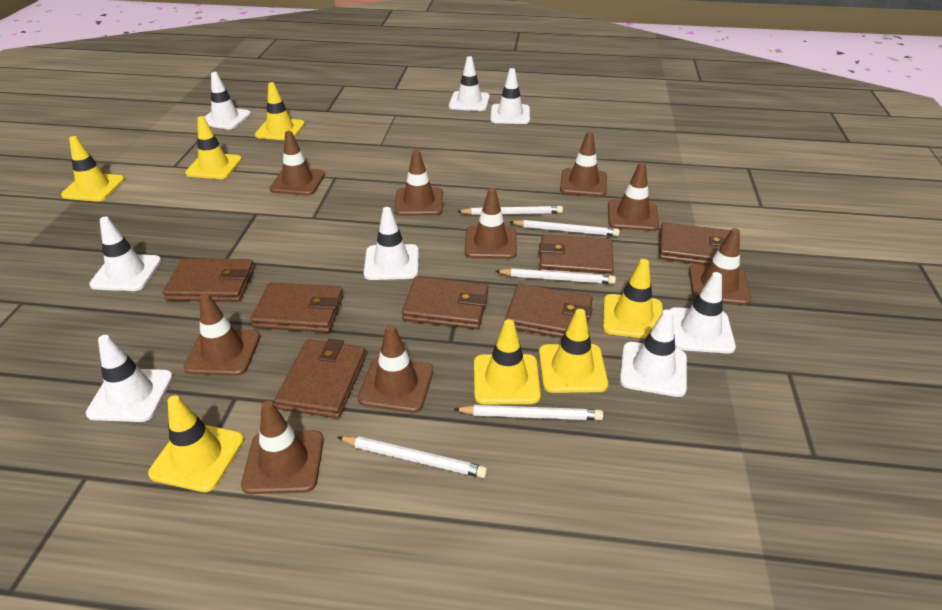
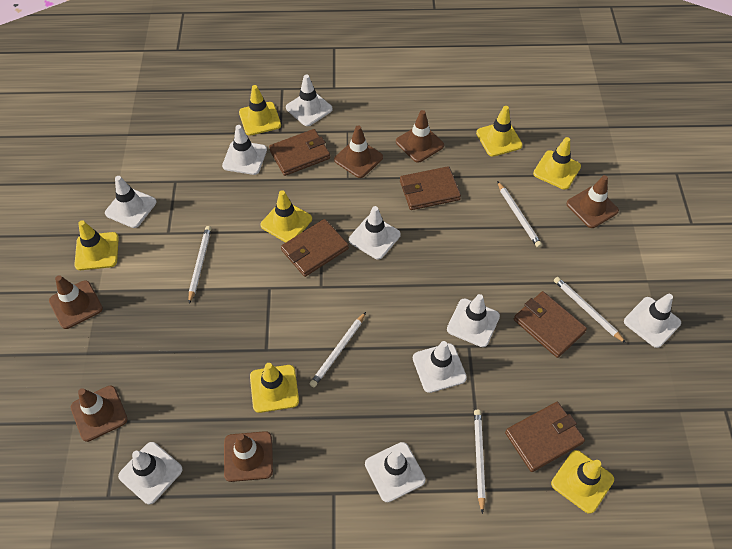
brown traffic cone: [184,293,260,376] [241,401,324,494] [270,131,325,196] [358,324,433,413] [394,150,443,216] [465,188,517,259] [560,132,607,197] [608,162,659,231] [689,228,751,305] = 9 -> [49,275,103,329] [71,386,127,442] [224,431,273,482] [334,125,383,178] [396,110,444,163] [566,175,619,228] = 6
brown wallet: [163,258,255,302] [250,282,343,333] [274,338,366,418] [402,276,488,329] [505,284,593,338] [539,234,614,276] [659,222,731,265] = 7 -> [269,129,330,176] [281,219,349,277] [400,166,461,210] [505,402,585,472] [514,291,587,358] = 5
white traffic cone: [86,335,173,422] [89,217,161,291] [204,72,251,129] [364,207,419,280] [449,56,490,111] [490,68,530,124] [620,309,687,397] [669,272,736,354] = 8 -> [105,176,156,228] [118,442,183,504] [222,125,267,175] [286,74,333,126] [349,206,401,259] [365,442,426,502] [413,341,467,393] [447,294,500,347] [624,294,681,348] = 9

